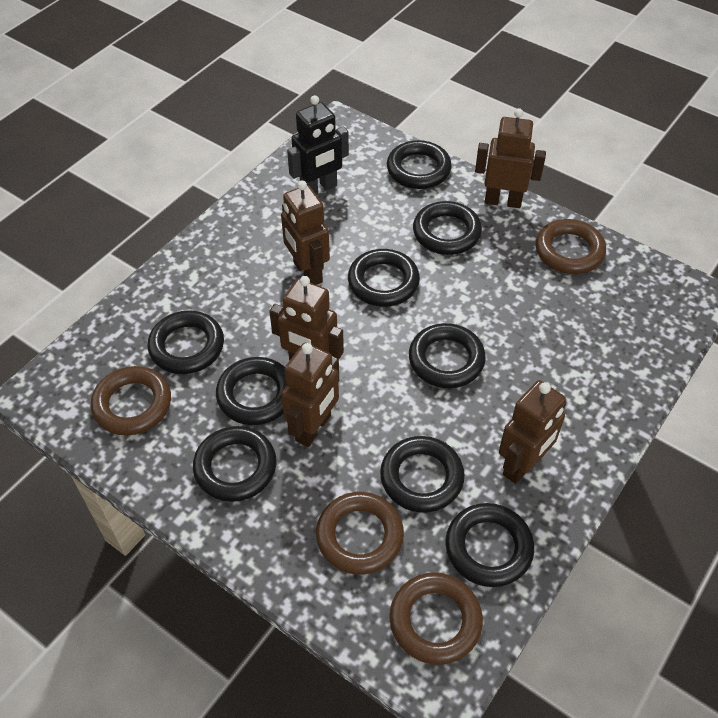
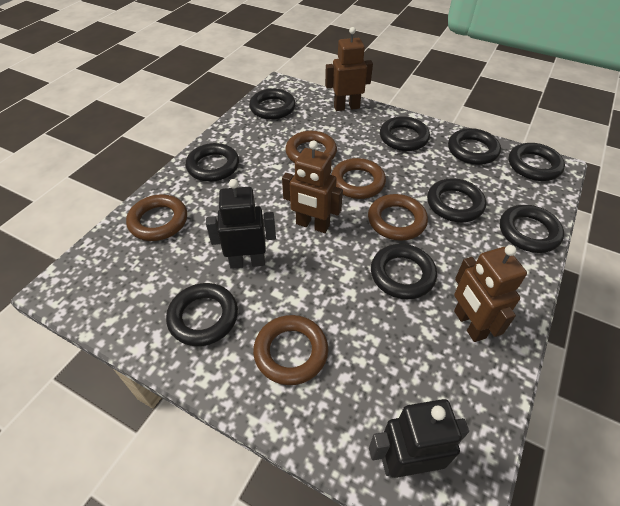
black robot: [287,95,349,195] = 1 -> [206,179,276,269] [369,399,469,478] = 2
brown ring: [91,366,171,436] [316,492,404,575] [389,572,483,665] [536,219,606,274] = 4 -> [126,195,187,241] [253,315,328,385] [285,131,337,163] [331,158,386,199] [368,194,428,241] = 5
brown robot: [269,276,344,361] [281,181,330,285] [281,343,339,447] [475,108,546,208] [499,380,566,484] = 5 -> [282,140,343,233] [325,27,373,111] [454,245,527,342] = 3

